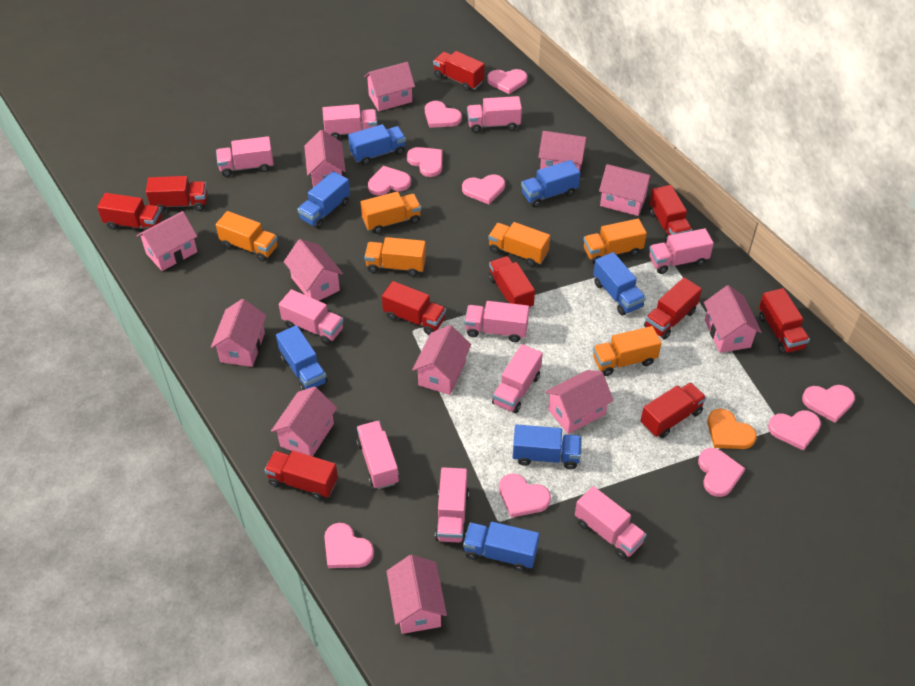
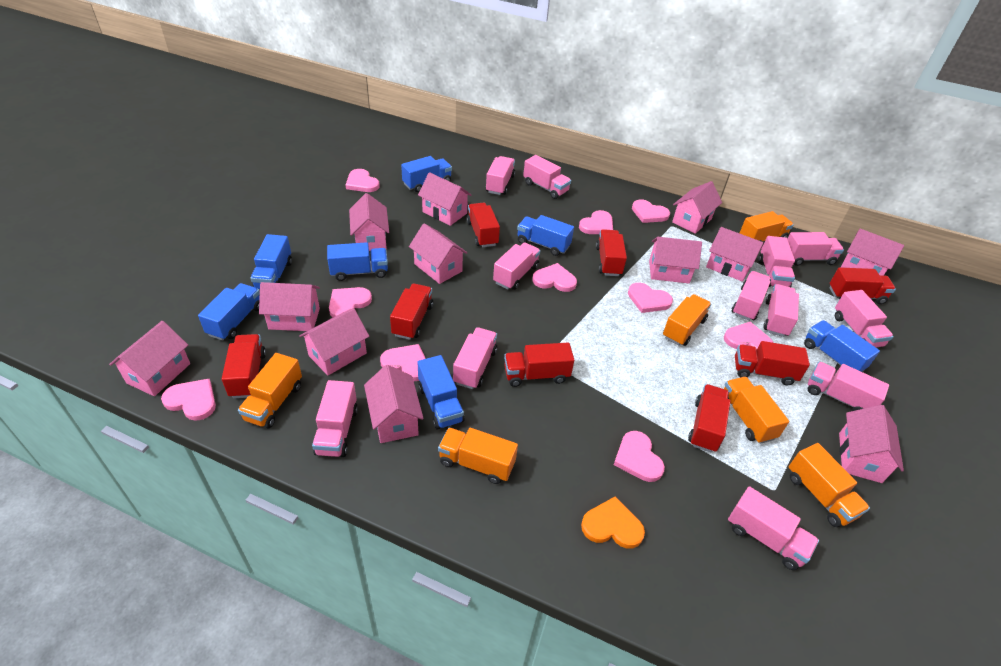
pink truck: [216,136,274,177] [279,289,344,345] [322,104,378,139] [356,421,399,489] [435,467,469,543] [465,301,529,342] [467,96,522,133] [492,344,543,413] [575,486,647,560] [649,228,714,274] = 10 -> [312,380,358,457] [453,327,497,389] [486,156,515,195] [493,242,540,290] [523,155,571,199] [728,486,819,570] [731,271,771,321] [758,236,795,287] [763,284,799,337] [788,232,844,266] [808,362,889,411] [835,290,894,348] = 12
red truck: [97,193,162,231] [146,176,208,213] [265,451,338,500] [382,281,446,335] [433,51,485,91] [488,256,535,309] [641,382,706,438] [644,277,702,340] [649,185,692,242] [759,288,810,354] = 10 -> [222,334,266,398] [390,283,433,340] [467,203,500,247] [504,343,574,387] [596,229,627,276] [688,384,731,453] [735,341,810,385] [830,267,896,304] = 8

